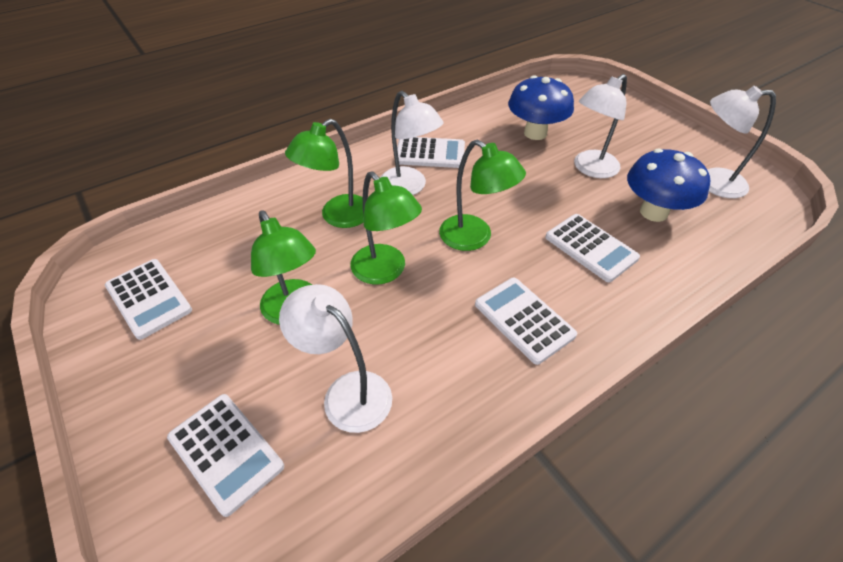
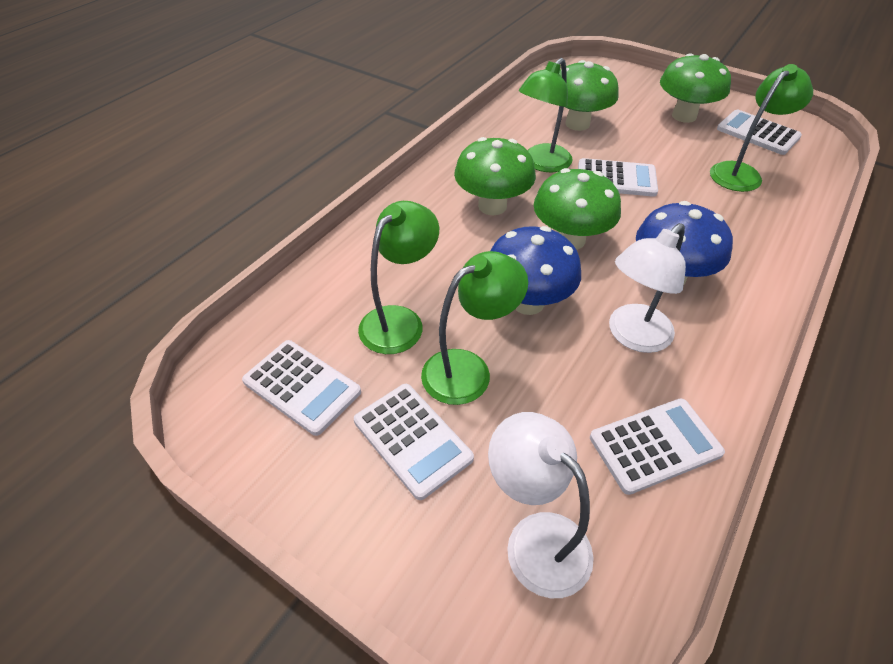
green mushroom: none = 0 -> [454,137,536,215] [534,168,621,250] [559,60,619,131] [660,53,731,123] = 4
white lamp: [279,284,392,433] [380,91,444,195] [574,74,627,178] [707,86,776,198] = 4 -> [488,412,594,598] [609,223,686,353] = 2

